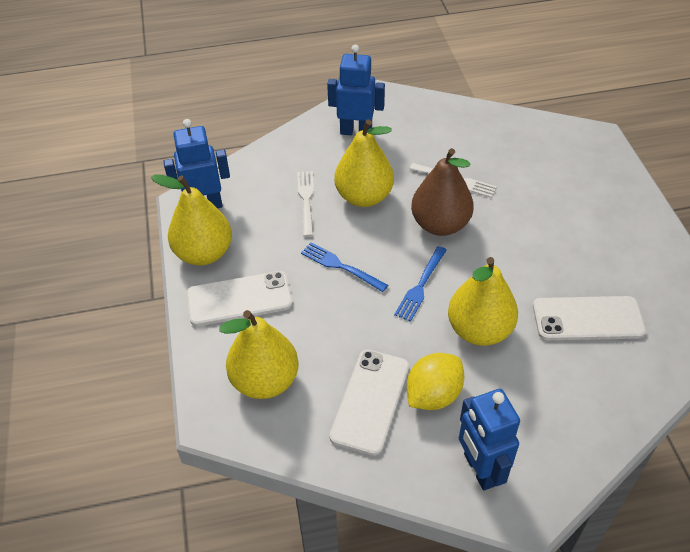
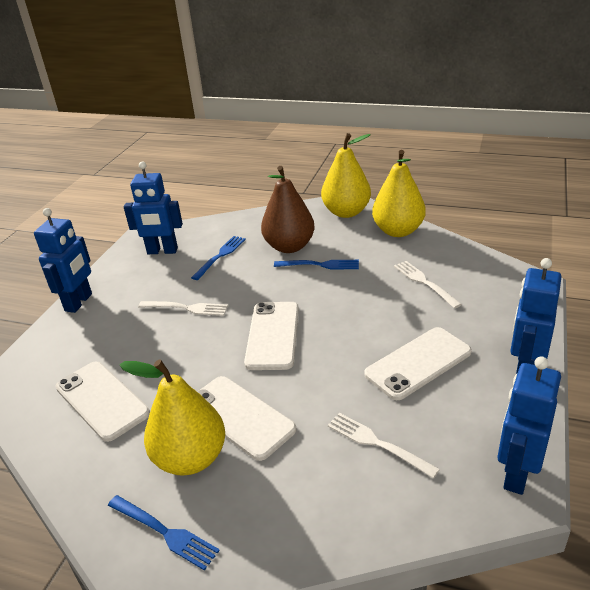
blue fork: [301,242,388,292] [394,246,447,322] = 2 -> [108,495,220,571] [191,236,246,280] [274,260,359,270] = 3
blue robot: [163,119,230,208] [327,44,385,135] [459,389,520,491] = 3 -> [34,208,92,313] [124,161,183,254] [498,356,561,495] [510,258,561,374] = 4
white fork: [297,171,314,237] [410,163,497,198] = 2 -> [138,301,228,316] [327,413,440,478] [394,261,462,308] = 3
white phone: [187,271,292,326] [329,350,409,456] [533,296,646,340] = 3 -> [55,362,150,442] [198,376,297,461] [244,302,299,370] [364,327,472,400] = 4
yellow lemon: [407,353,464,410] = 1 -> none = 0
yellow pear: [151,175,232,265] [219,310,299,399] [334,119,394,207] [448,257,518,346] = 4 -> [120,360,225,476] [321,133,371,218] [372,150,426,237] = 3

